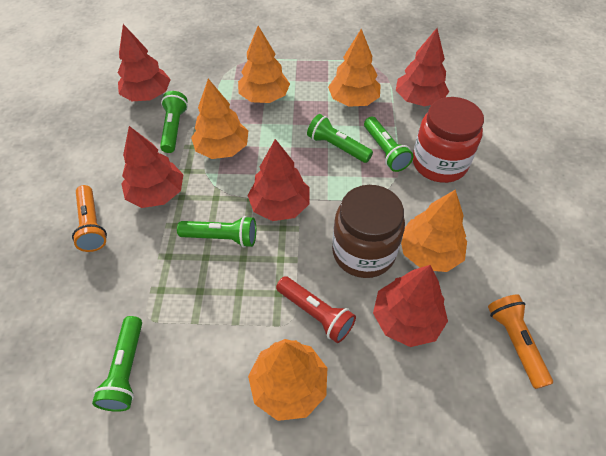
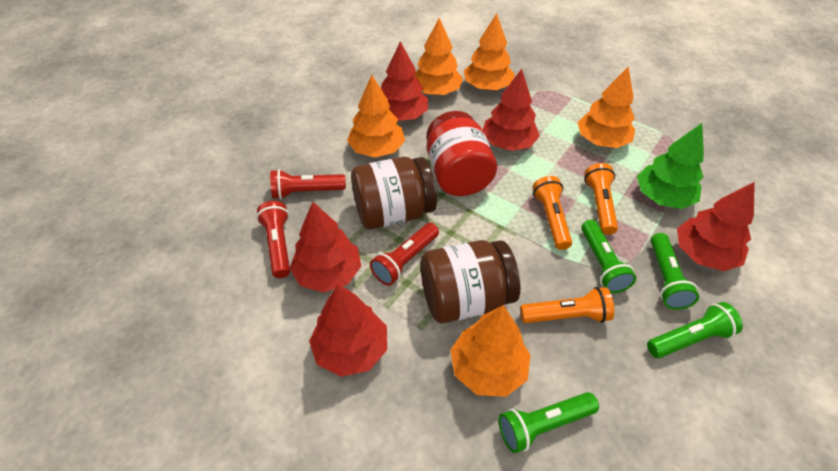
brown jar: [332,185,405,278] = 1 -> [351,157,437,230] [421,240,521,323] = 2
green flashlight: [92,316,142,412] [160,91,188,153] [177,216,256,248] [307,114,373,163] [364,117,413,172] = 5 -> [498,392,599,453] [581,220,636,293] [647,302,743,358] [651,233,699,310] = 4
green tree: none = 0 -> [637,123,704,209] = 1
orange flashlight: [72,185,107,252] [488,294,553,389] = 2 -> [520,287,614,323] [532,176,572,250] [584,163,618,235] = 3
red flashlight: [276,276,356,343] = 1 -> [256,201,290,278] [270,169,346,199] [370,223,439,286] = 3

